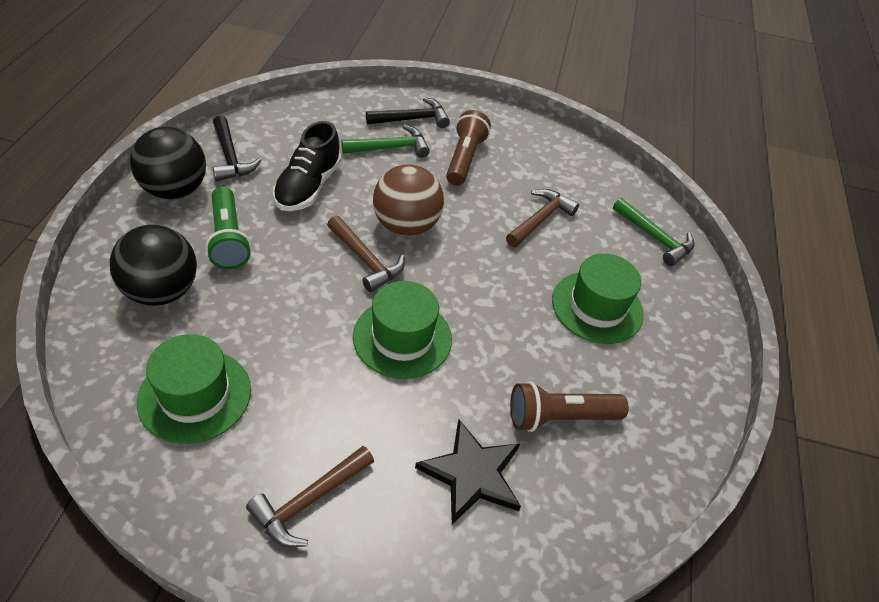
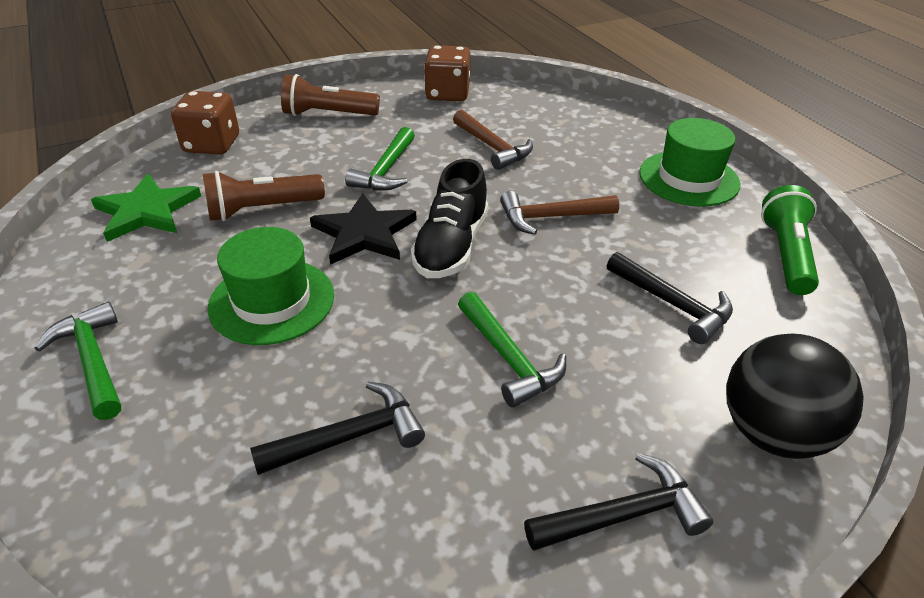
black ball: [110,225,197,306] [130,127,206,199] = 2 -> [726,334,864,459] = 1
black hammer: [213,116,262,181] [366,97,450,128] = 2 -> [250,382,425,475] [524,453,713,551] [606,252,733,344] = 3
brown ball: [373,165,444,236] = 1 -> none = 0
brown dice: none = 0 -> [171,91,239,155] [424,45,470,101] = 2
brown hammer: [246,446,374,547] [327,216,405,292] [506,189,579,247] = 3 -> [453,110,533,170] [500,191,619,235] = 2
green hammer: [341,124,430,158] [613,198,695,266] = 2 -> [34,302,121,420] [345,127,415,191] [458,292,566,408] = 3
green hat: [137,334,251,444] [353,281,452,379] [552,253,644,344] = 3 -> [208,227,334,345] [639,118,740,207] = 2
green star: none = 0 -> [91,174,201,242] = 1

